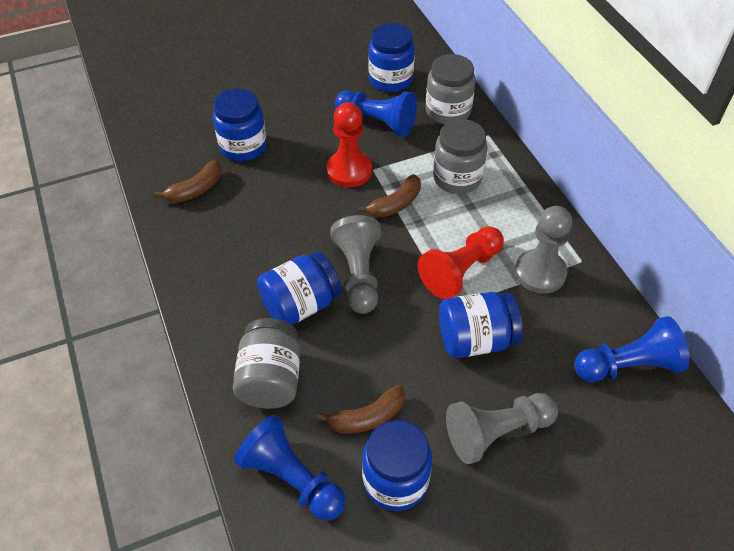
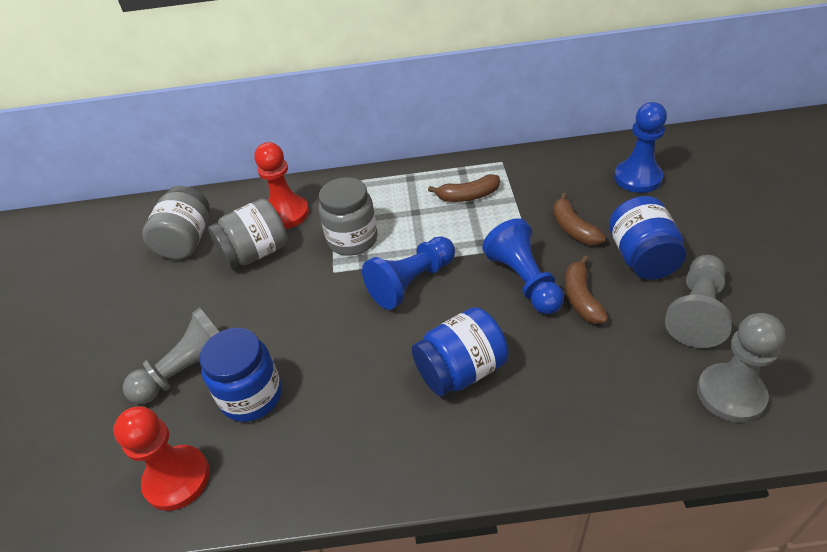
blue jar: [213,89,267,161] [257,251,341,325] [362,420,432,511] [368,23,415,92] [439,292,523,358] = 5 -> [200,328,282,422] [412,307,509,396] [609,196,686,280] = 3

